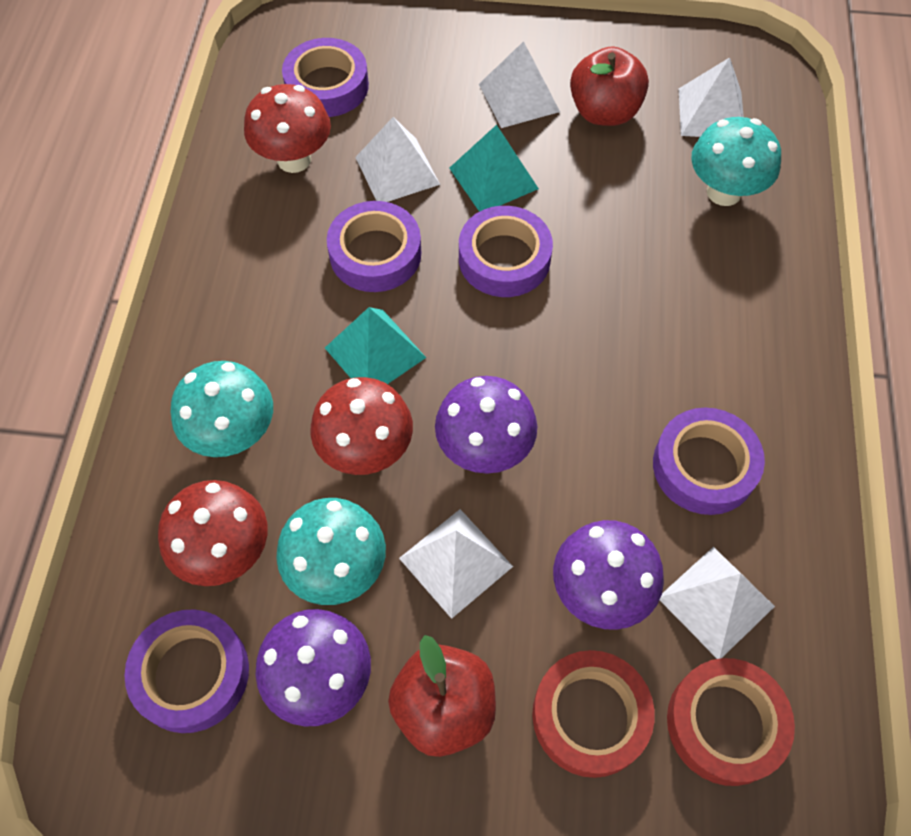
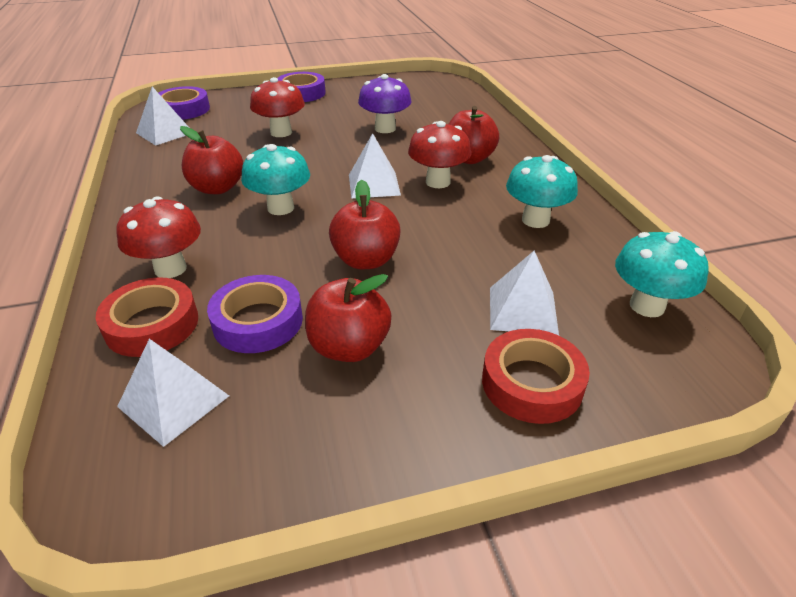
purple mushroom: [255,609,371,727] [435,376,537,474] [553,520,664,630] = 3 -> [358,74,411,133] = 1
purple tape: [124,609,249,733] [282,38,369,117] [327,201,421,292] [459,206,553,297] [653,408,765,515] = 5 -> [159,86,210,120] [207,275,303,353] [277,72,326,102] = 3
red apple: [388,635,496,757] [570,47,649,126] = 2 -> [180,126,243,194] [305,274,391,362] [329,180,401,269] [449,106,499,164] = 4
turquoise pyramid: [325,307,426,384] [449,125,539,212] = 2 -> none = 0
white pyramid: [355,117,440,202] [399,509,513,619] [479,41,560,128] [660,547,775,659] [679,57,744,137] = 5 -> [117,339,229,447] [136,87,189,146] [349,133,401,199] [490,251,559,335] = 4

